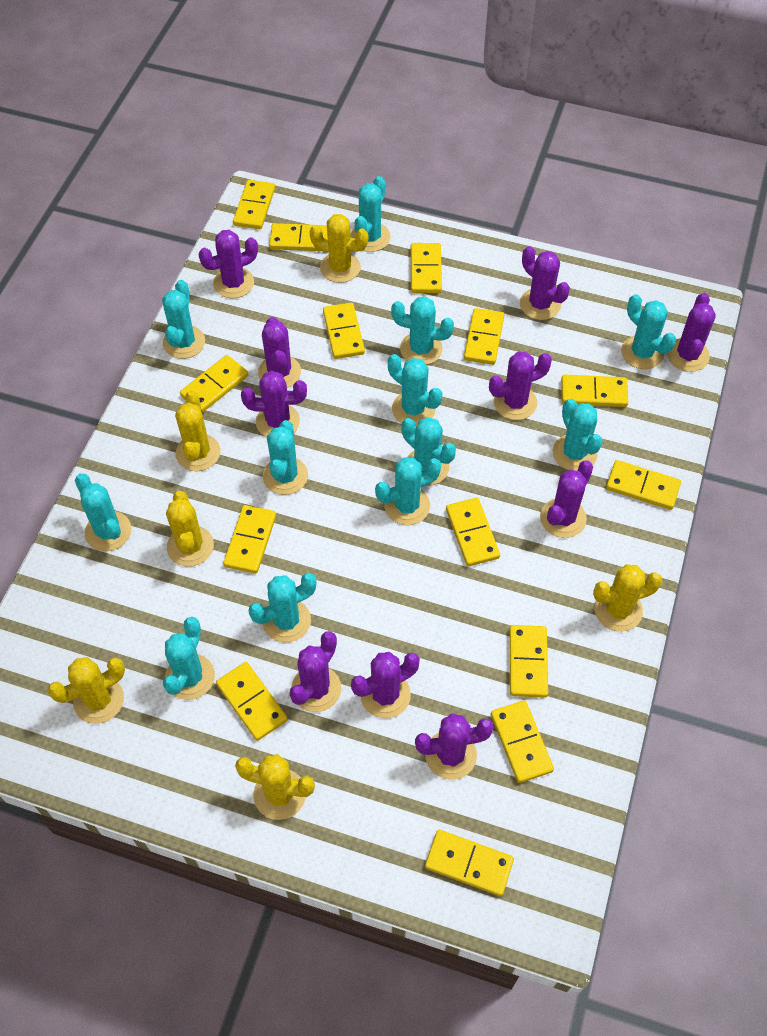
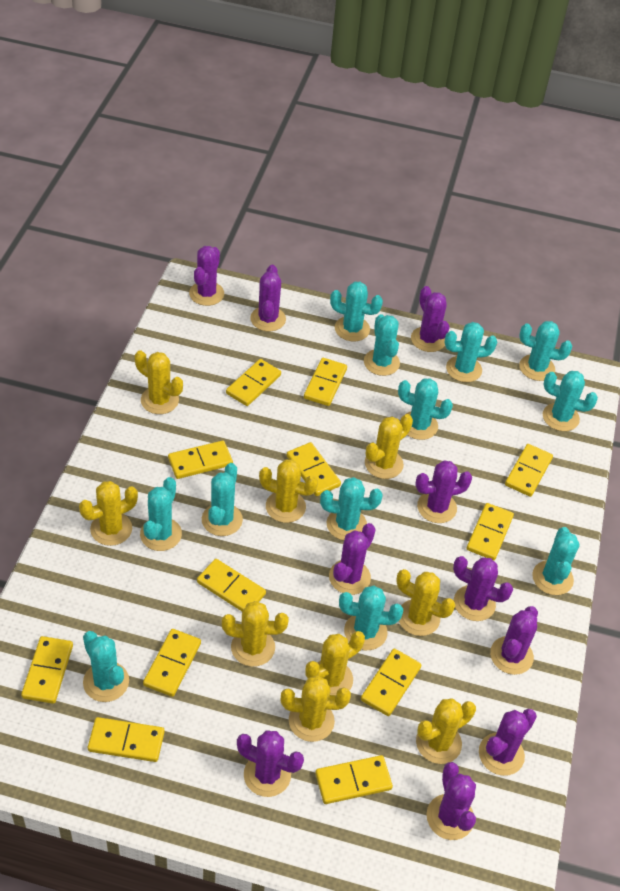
yellow cactus: [48,657,125,724] [166,491,214,567] [175,390,221,471] [235,754,315,820] [310,214,368,283] [593,564,662,632] = 6 -> [79,481,138,546] [135,350,183,414] [222,601,289,667] [259,460,318,523] [281,675,351,742] [305,631,365,695] [365,414,413,479] [396,569,455,636] [416,698,476,764] = 9
yellow domino: [180,355,249,413] [216,662,288,741] [223,505,276,574] [233,180,275,229] [269,223,328,251] [323,303,365,359] [411,243,442,293] [425,830,514,896] [446,498,500,566] [464,308,504,365] [491,700,554,783] [510,625,548,698] [561,374,628,407] [606,460,681,510] = 14 -> [21,636,73,704] [88,717,165,762] [143,629,201,697] [168,441,233,479] [197,559,266,612] [226,359,281,406] [287,442,341,496] [304,358,347,406] [315,755,393,804] [361,648,421,716] [467,503,514,560] [505,444,553,497] = 12

